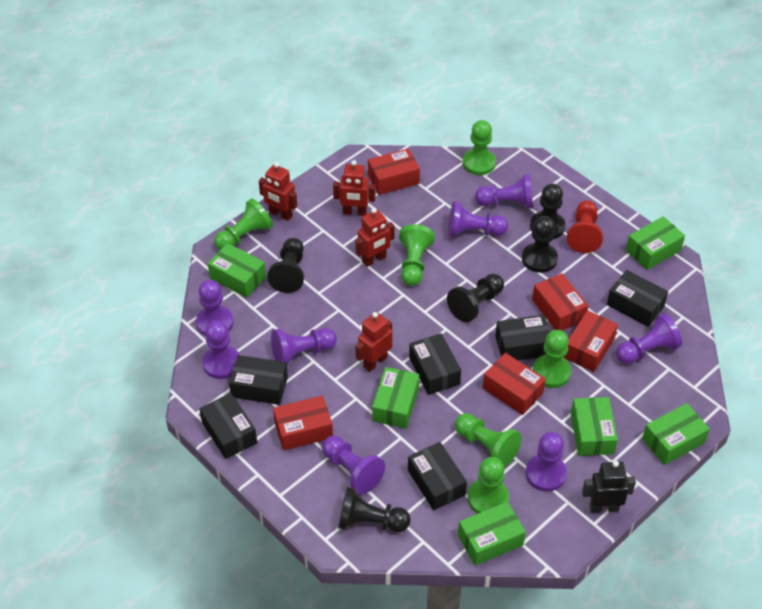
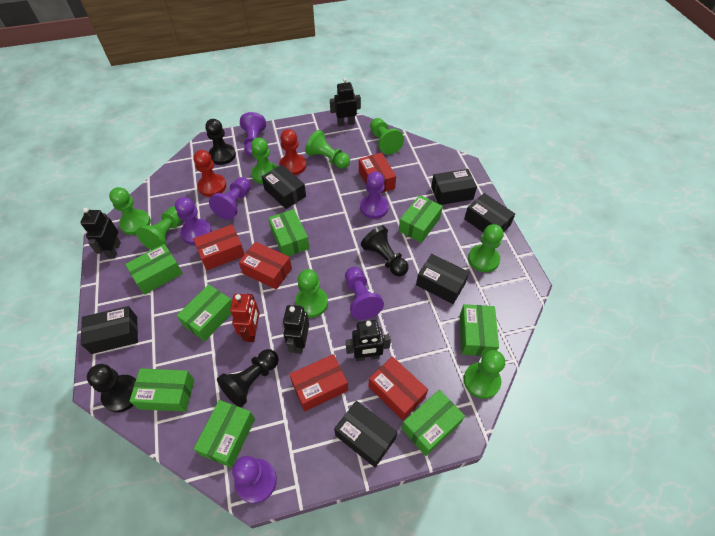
black pawn: [267,238,304,293] [338,487,411,532] [447,274,504,322] [522,216,558,273] [530,184,565,239] = 5 -> [87,364,136,412] [205,119,236,165] [217,349,279,407] [361,225,409,276] = 4
black robot: [582,461,636,513] = 1 -> [80,208,121,259] [283,305,309,354] [330,78,361,127] [346,320,391,361] = 4
green box: [207,243,266,298] [372,367,419,429] [458,502,526,566] [571,397,618,456] [626,216,685,270] [642,403,710,465] = 6 -> [125,244,183,295] [129,368,194,412] [177,284,232,341] [194,400,255,468] [268,209,310,256] [399,195,443,243] [402,390,465,456] [460,304,499,356] = 8
green pawn: [214,198,273,250] [399,224,435,286] [455,413,522,467] [462,120,496,175] [468,457,509,514] [533,330,571,388] = 6 -> [109,187,151,235] [136,206,183,250] [251,137,277,184] [295,269,328,318] [305,130,350,169] [370,118,404,155] [464,350,505,399] [468,224,504,272] = 8
purple pawn: [196,280,234,336] [202,321,240,379] [271,328,337,365] [322,436,385,494] [448,201,508,237] [475,174,533,209] [526,432,567,492] [616,313,682,364] = 8 -> [175,197,212,245] [209,177,251,220] [232,456,277,504] [240,112,266,157] [345,267,384,320] [360,171,389,219] = 6
red pawn: [567,200,603,253] = 1 -> [193,150,226,197] [279,129,306,175] = 2
red robot: [259,162,297,221] [333,160,375,216] [355,208,395,267] [355,312,392,372] = 4 -> [230,294,260,342] = 1

